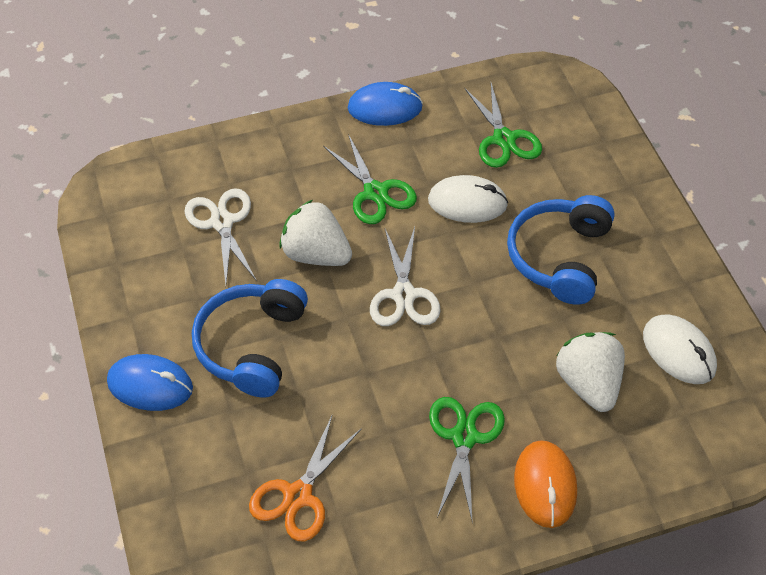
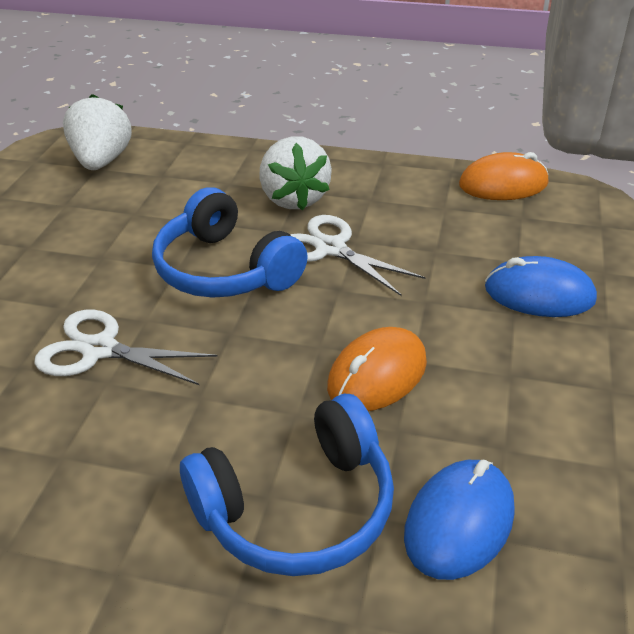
green scissors: [323,134,417,224] [429,397,505,524] [464,83,542,168] = 3 -> none = 0
orange mouse: [514,440,577,528] = 1 -> [327,327,427,411] [459,152,548,200] = 2
orange scissors: [249,416,362,541] = 1 -> none = 0
white mouse: [428,175,508,223] [643,314,717,384] = 2 -> none = 0

